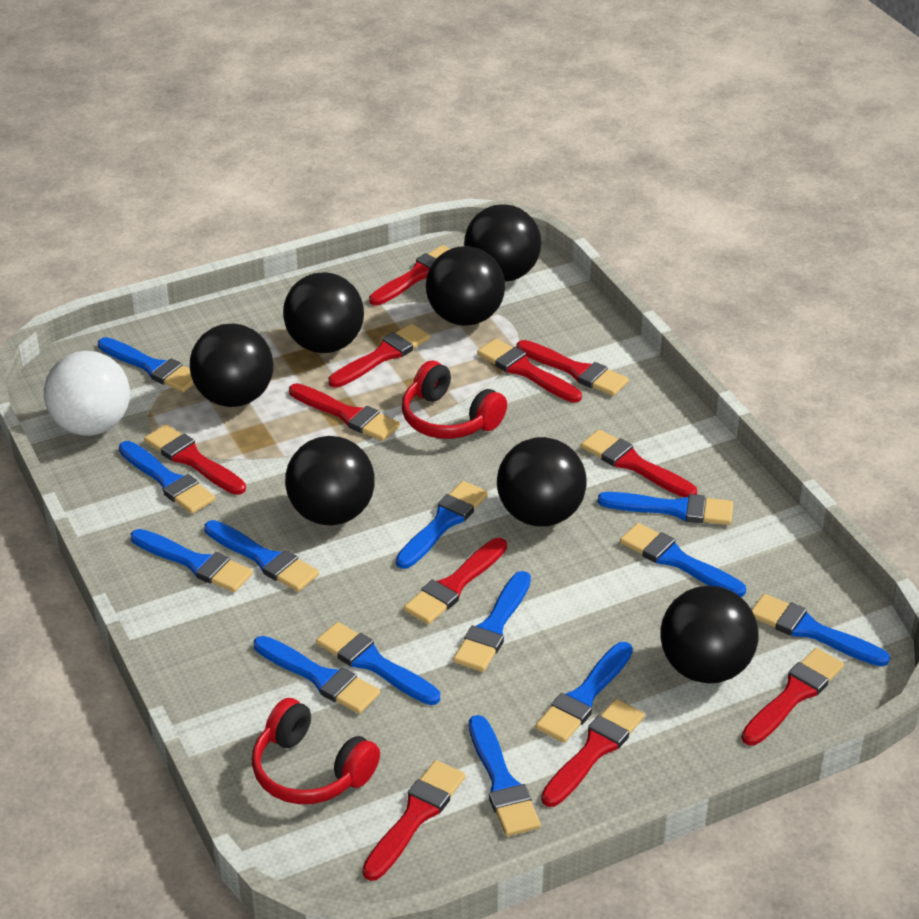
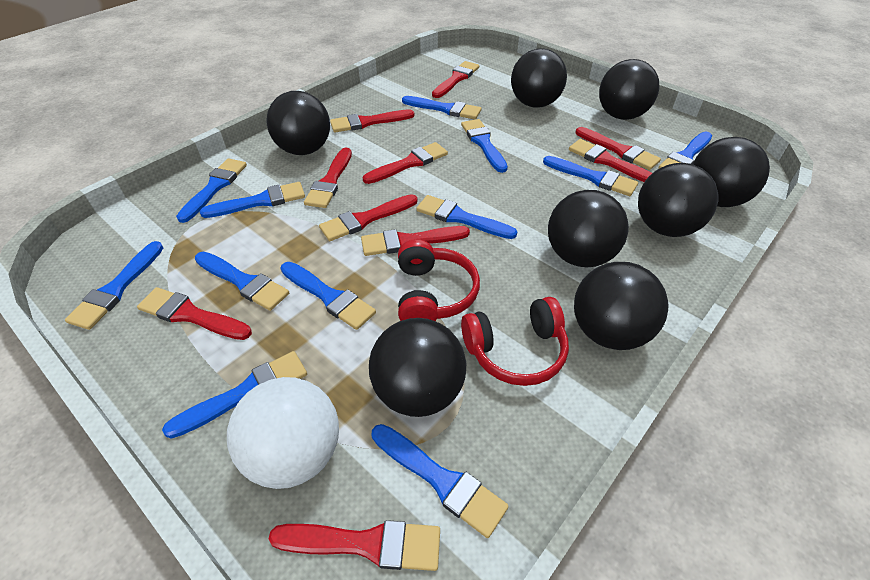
black ball: [190,323,273,407] [283,272,364,353] [285,436,375,525] [426,246,505,326] [464,204,541,281] [497,437,587,527] [660,586,759,684] = 7 -> [266,91,330,155] [369,318,466,417] [511,48,567,108] [548,190,629,267] [574,262,668,350] [599,59,660,120] [638,163,718,237] [693,137,770,207] = 8
blue brush: [98,337,194,392] [119,441,215,514] [131,529,253,592] [204,520,319,592] [254,636,380,714] [316,622,440,705] [396,481,488,569] [453,571,531,672] [469,715,541,836] [536,642,633,743] [598,492,733,525] [620,523,746,597] [752,594,890,667] = 13 -> [65,241,163,330] [162,351,307,439] [176,158,247,223] [195,252,289,311] [200,182,305,218] [280,262,376,330] [372,424,509,538] [402,96,481,120] [416,195,517,239] [461,119,508,173] [543,156,638,196] [658,132,712,169] = 12
red brush: [144,424,246,495] [289,383,400,441] [328,323,431,388] [362,760,466,881] [369,245,450,305] [404,538,507,624] [477,339,582,403] [517,340,629,396] [541,699,645,807] [581,430,697,498] [741,648,844,746] = 11 -> [137,287,252,340] [268,520,440,571] [304,147,352,208] [319,194,418,241] [330,109,415,132] [361,226,470,256] [363,142,448,184] [432,61,479,98] [569,139,652,182] [576,127,661,170] = 10

